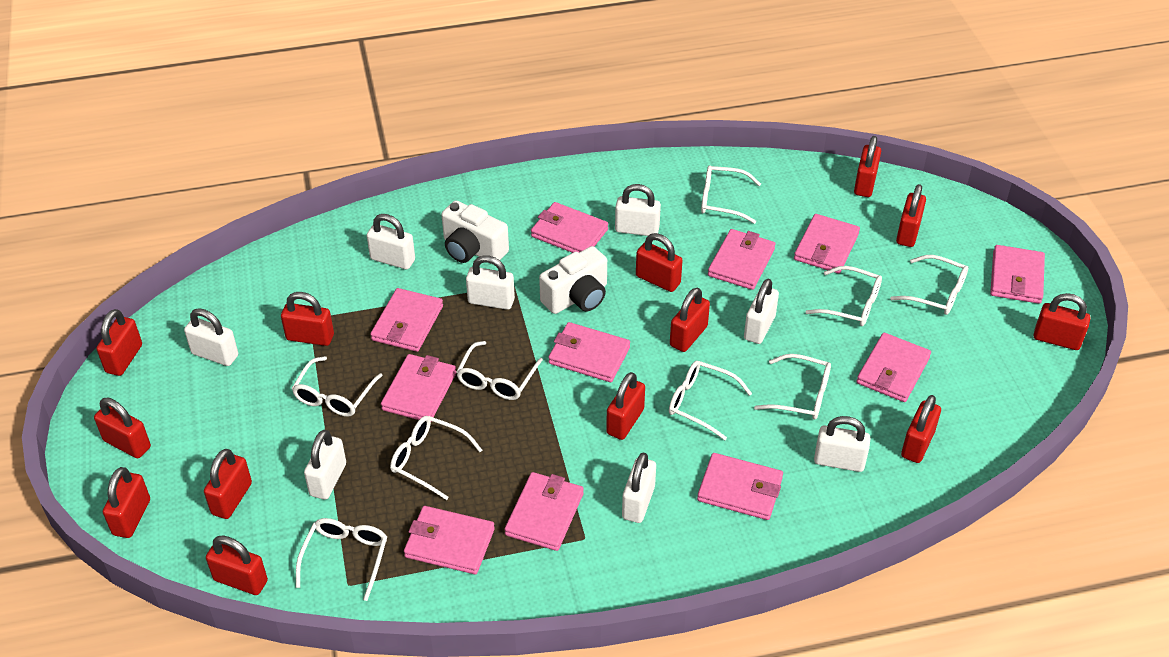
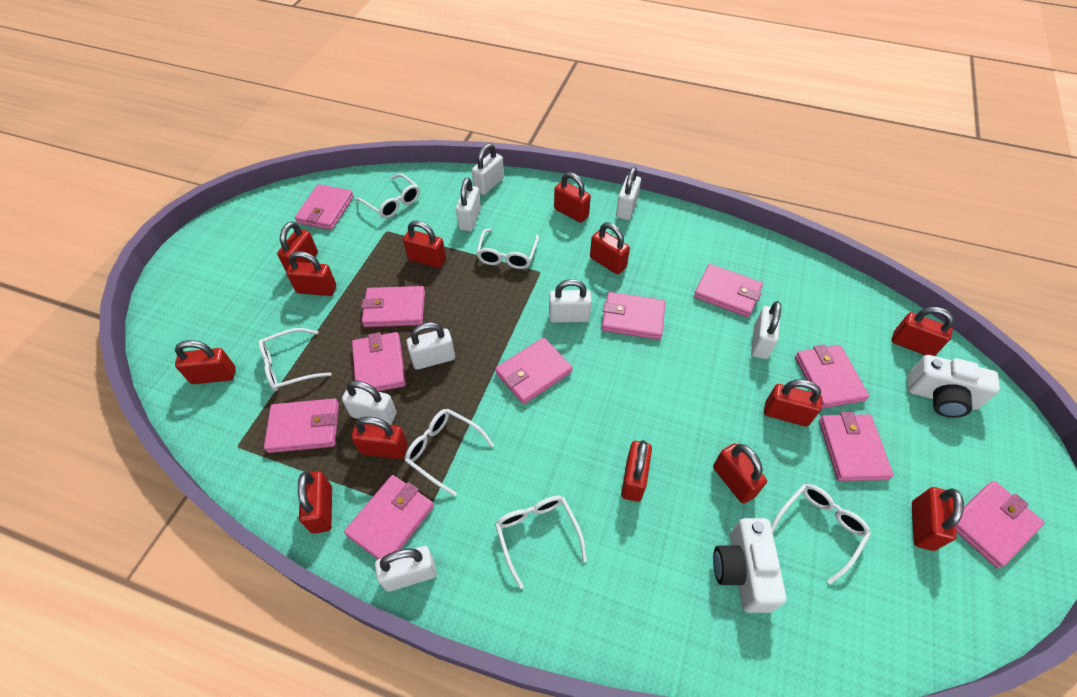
white glasses: [292,356,383,416] [296,518,387,601] [390,416,482,500] [456,341,543,400] [669,361,752,440] [701,166,761,224] [754,354,831,420] [806,266,882,326] [890,255,968,315] = 9 -> [258,328,331,391] [356,174,420,219] [405,409,494,496] [476,228,539,269] [495,496,587,589] [771,484,871,585] = 6

